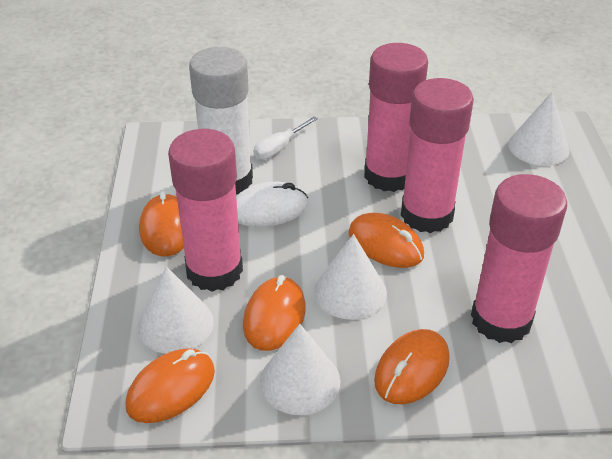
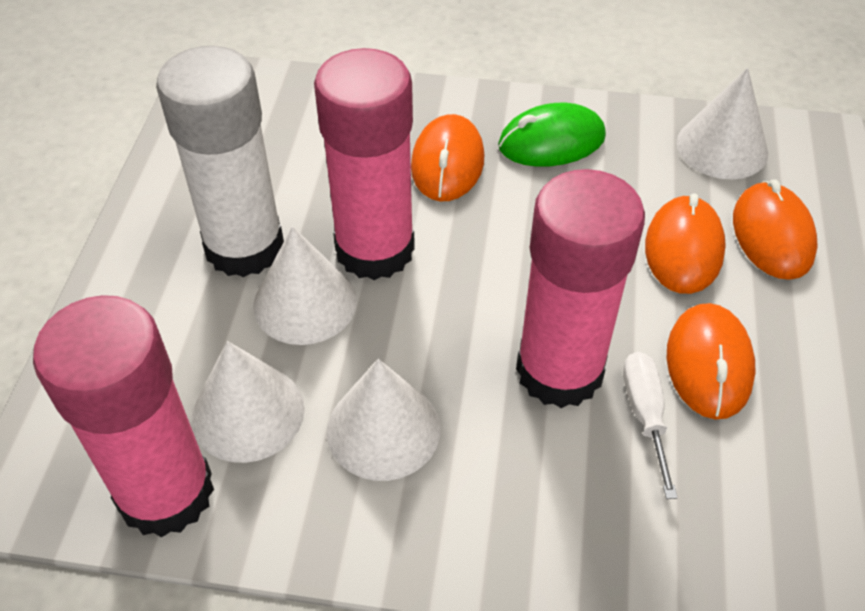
green mouse: none = 0 -> [498,103,606,167] = 1
orange mouse: [126,348,215,423] [139,191,184,257] [243,275,306,351] [349,213,424,268] [374,329,449,404] = 5 -> [411,114,484,202] [645,193,726,294] [667,303,756,420] [733,179,818,280] = 4
pink glue stick: [168,129,243,292] [364,43,428,192] [401,78,474,233] [471,174,567,343] = 4 -> [33,295,214,537] [314,48,415,280] [516,169,645,408] = 3
white mouse: [236,182,308,227] = 1 -> none = 0

